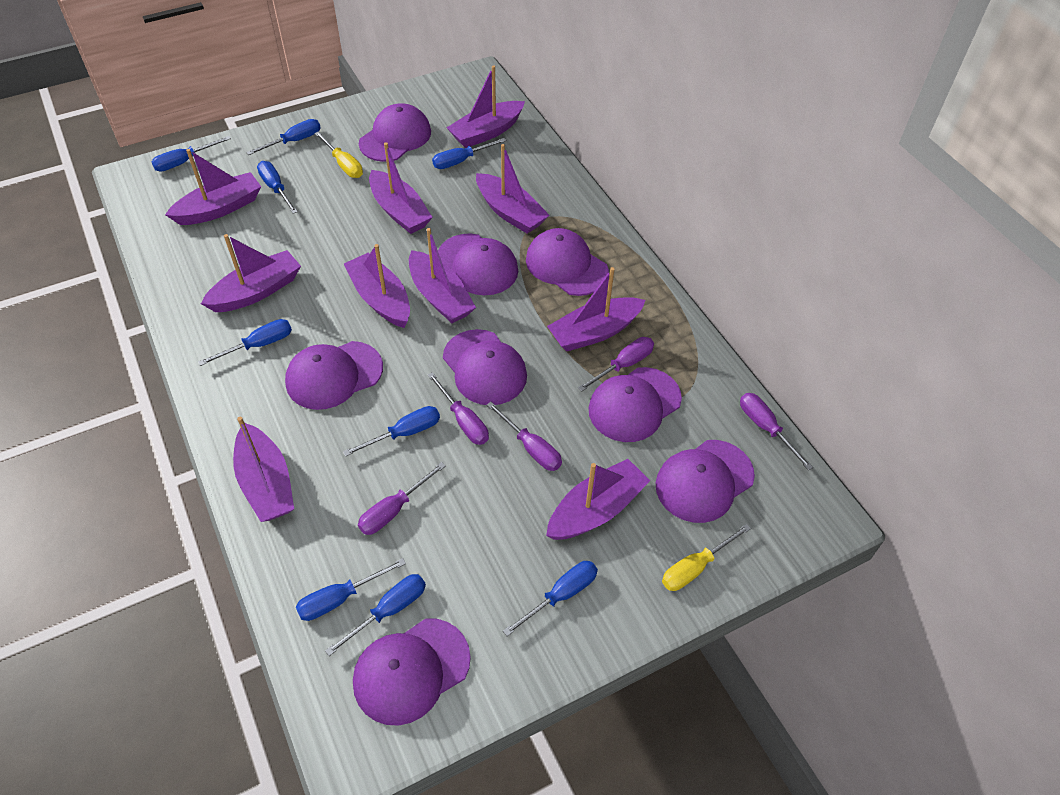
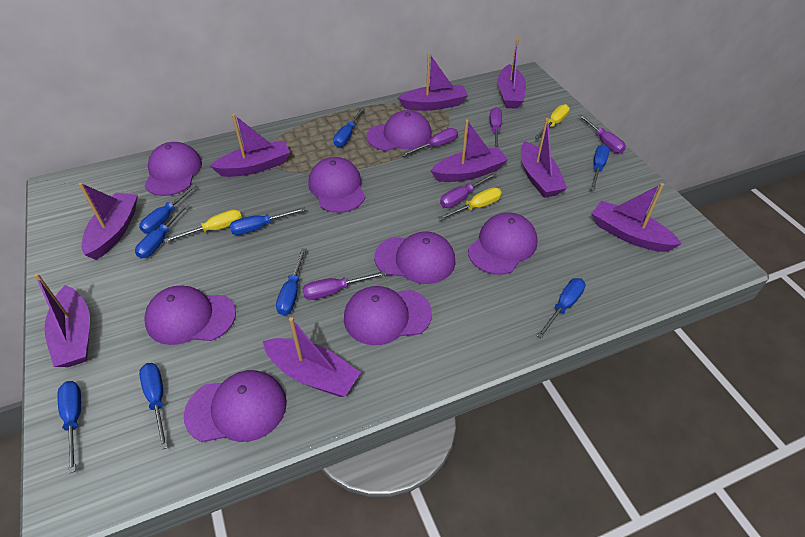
purple boat: [165,149,261,225] [201,234,301,312] [233,417,294,522] [344,244,410,328] [369,142,433,234] [409,228,476,323] [447,66,525,148] [476,144,550,234] [546,459,650,540] [547,267,646,351] = 10 -> [34,273,90,367] [79,183,138,260] [210,114,290,177] [263,317,361,397] [398,53,468,111] [431,120,508,182] [498,38,526,109] [521,118,567,198] [591,183,682,252] = 9
yellow screwdriver: [314,131,363,178] [662,524,751,591] = 2 -> [164,209,242,243] [438,187,502,220] [534,104,570,139] = 3

